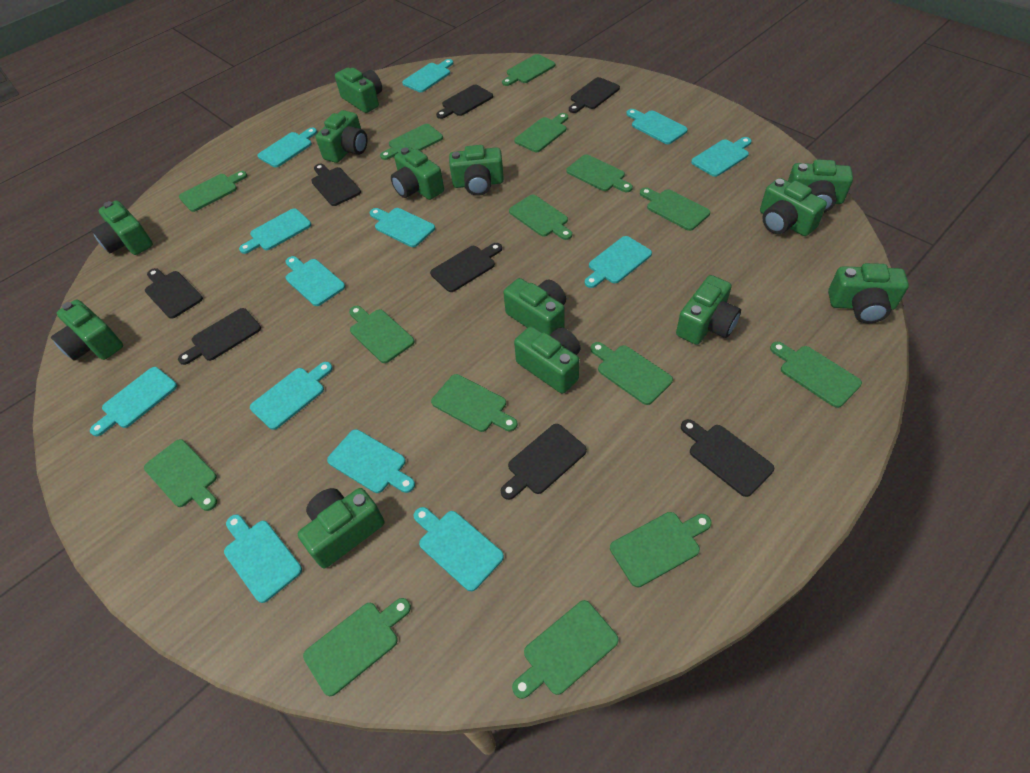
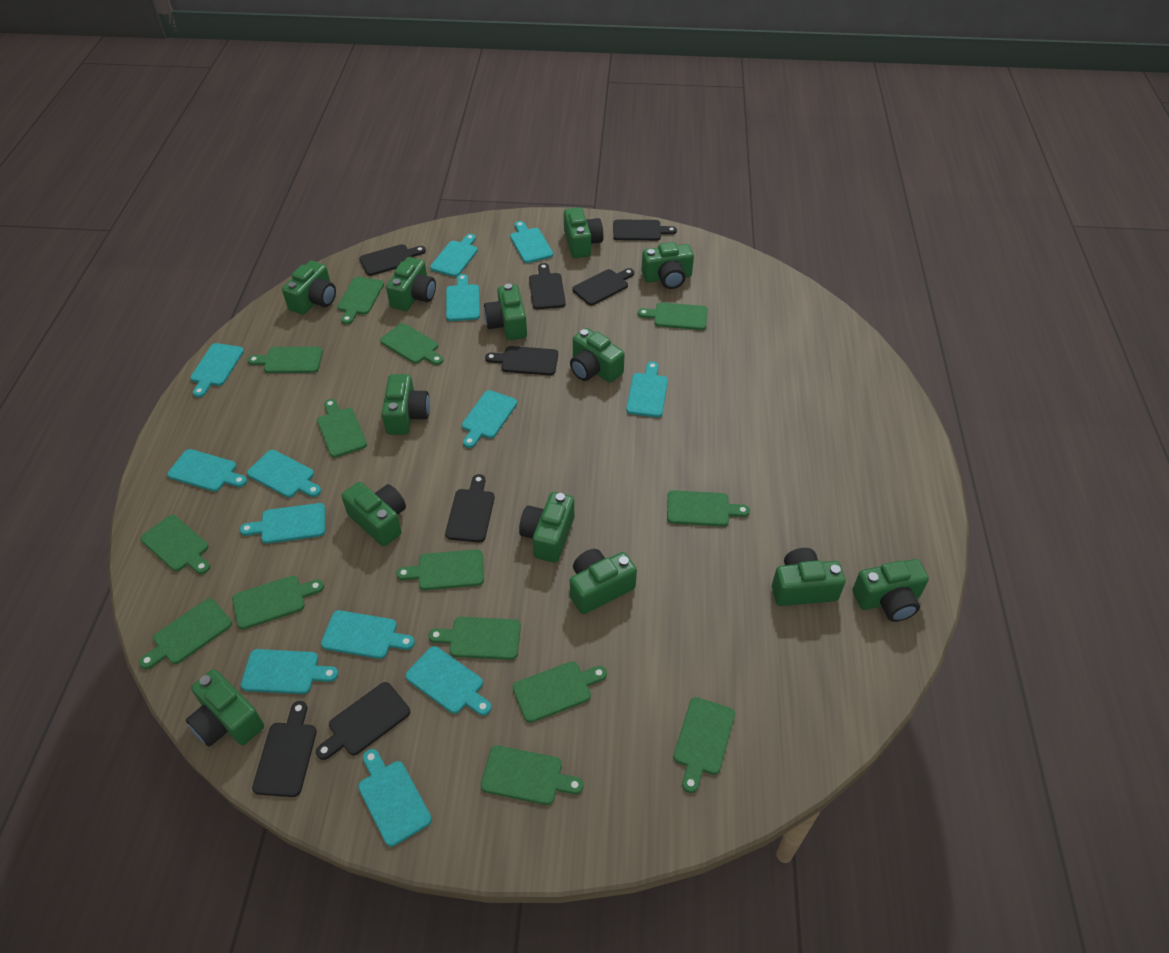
green cutting board: [144,439,217,511] [179,171,247,212] [303,598,411,696] [349,306,414,363] [380,124,443,160] [431,374,517,432] [502,54,555,86] [509,195,572,240] [512,600,619,699] [514,113,568,152] [566,154,633,192] [590,342,673,405] [610,512,711,587] [640,187,710,231] [770,342,862,408] = 15 -> [139,598,232,669] [140,515,210,574] [232,576,324,629] [248,347,323,373] [317,399,367,458] [337,277,384,324] [380,323,444,365] [396,549,484,590] [429,617,521,660] [481,745,583,805] [513,661,607,723] [638,302,708,330] [667,490,750,526] [674,697,735,793] = 14

